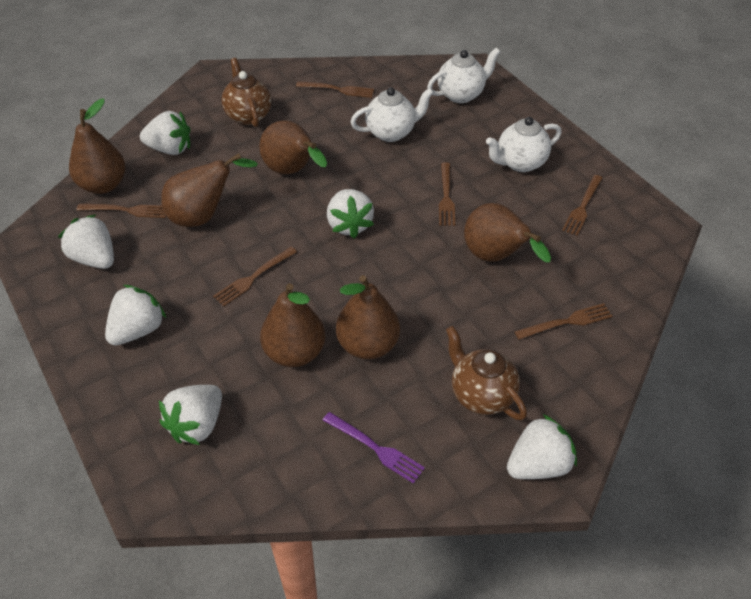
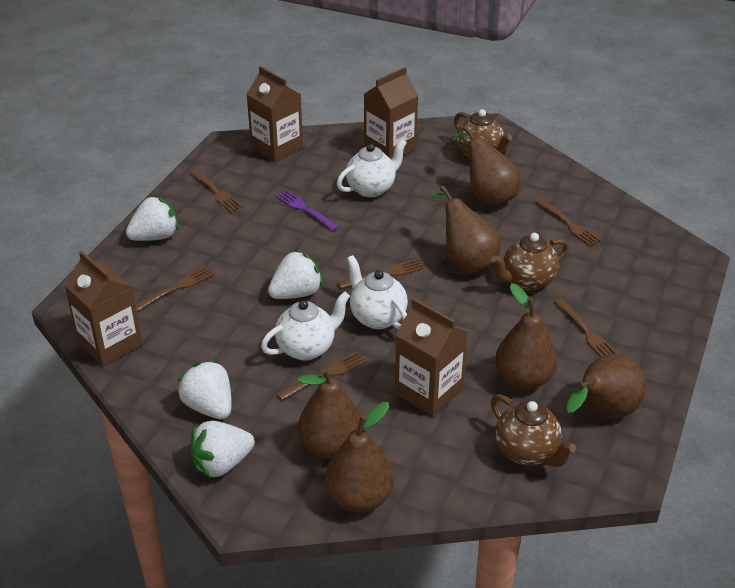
brown carton: none = 0 -> [64,251,143,366] [247,66,303,162] [364,67,419,159] [395,298,468,417] = 4
brown teapot: [221,58,272,127] [446,326,527,420] = 2 -> [454,109,512,158] [491,233,569,290] [491,394,576,467] = 3
white strawberry: [58,214,114,269] [105,285,167,346] [140,111,190,155] [159,385,222,445] [327,189,374,238] [507,414,577,479] = 6 -> [126,196,179,241] [177,360,232,419] [189,421,255,479] [268,250,323,299] = 4

